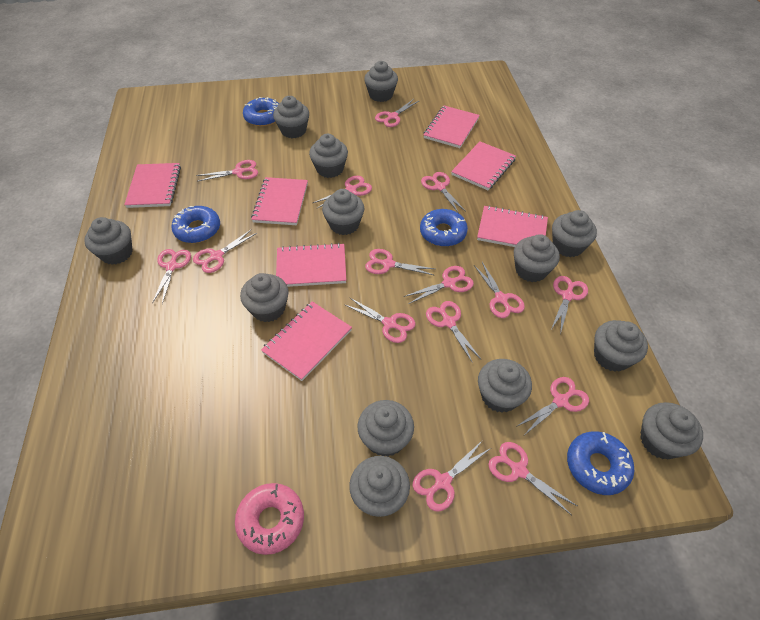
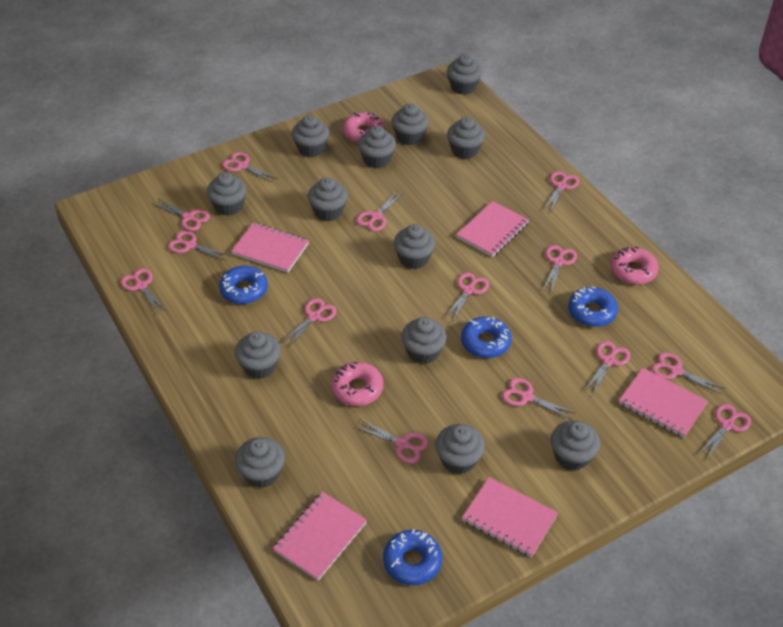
pink donut: [235,483,304,555] = 1 -> [331,362,383,406] [343,112,385,143] [611,247,659,285] = 3
pink notebook: [124,163,181,208] [251,177,308,225] [261,301,352,381] [276,243,346,287] [423,106,480,148] [451,141,516,190] [477,205,548,247] = 7 -> [231,222,309,273] [273,492,367,581] [456,201,529,257] [462,477,558,558] [619,368,708,438] = 5
pink scissors: [152,249,191,304] [193,229,257,273] [196,160,258,182] [313,176,372,209] [345,298,416,343] [365,249,435,276] [375,99,420,127] [404,266,474,304] [413,440,491,512] [421,172,465,213] [426,301,481,363] [474,262,525,318] [488,442,577,515] [516,377,589,434] [551,276,588,334] = 15 -> [121,268,168,314] [153,198,210,231] [168,231,231,261] [222,152,278,183] [281,298,337,347] [355,419,429,463] [356,190,403,231] [444,273,489,321] [502,378,576,420] [543,171,579,212] [543,245,577,293] [585,341,630,395] [652,352,725,395] [699,404,751,460] = 14

